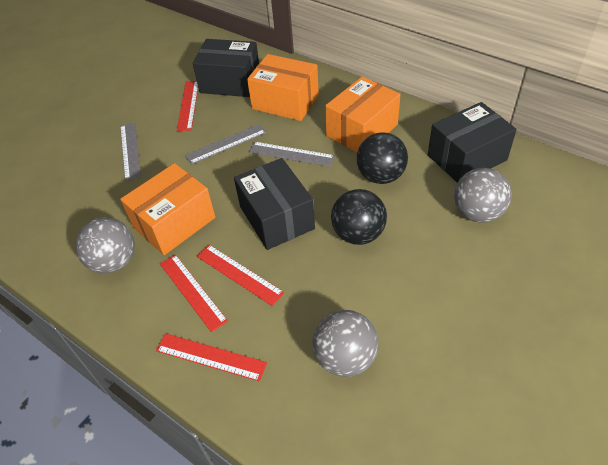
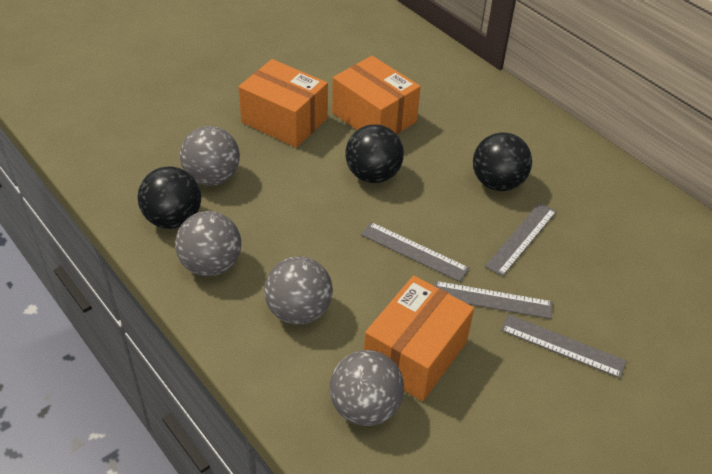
black ball: [331,189,387,245] [357,132,408,184] = 2 -> [138,167,201,229] [345,124,404,183] [473,132,532,191] = 3
black box: [193,39,259,97] [234,158,315,250] [428,102,517,183] = 3 -> none = 0
grey ball: [75,217,135,273] [312,310,378,377] [454,168,512,223] = 3 -> [175,211,241,276] [180,126,240,186] [264,256,333,325] [329,350,404,426] = 4
grey ruler: [120,123,141,181] [185,124,267,165] [249,142,335,167] = 3 -> [361,222,469,282] [434,281,552,319] [485,203,557,277] [501,314,626,378] = 4
red ruler: [156,333,267,381] [160,254,228,332] [177,81,198,131] [197,245,284,306] = 4 -> none = 0

